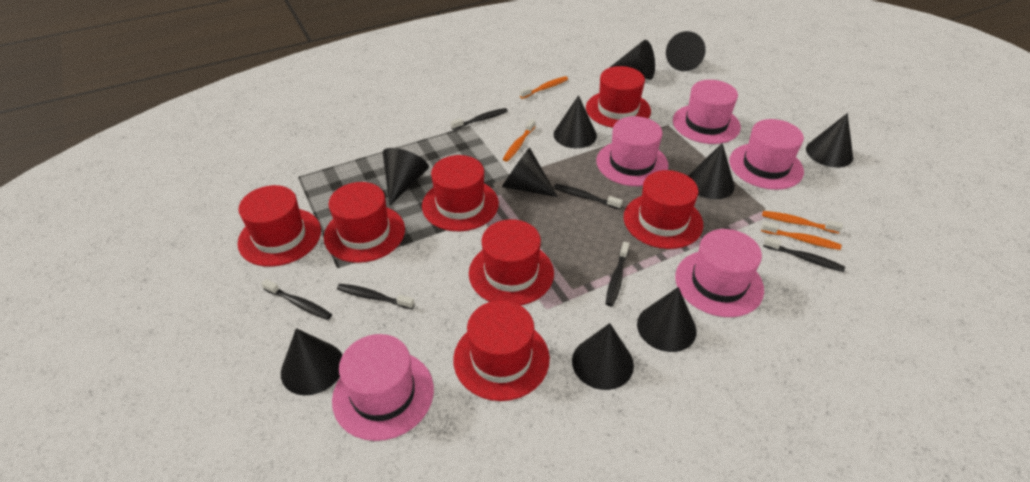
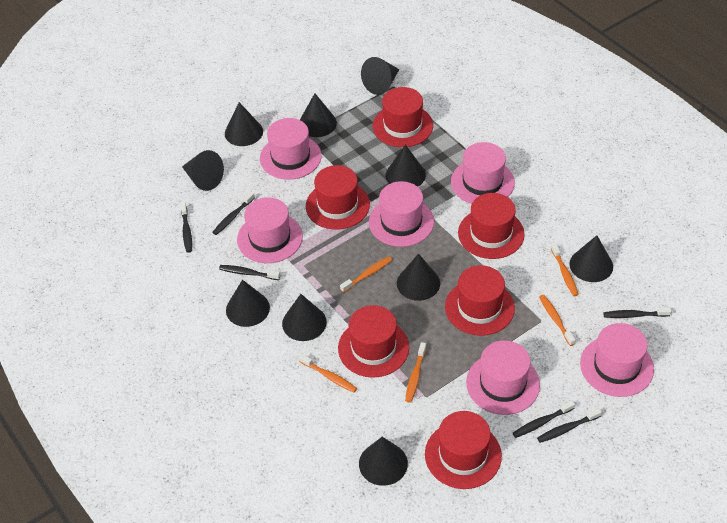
orange toothbrush: [503,119,535,162] [520,76,568,99] [761,221,841,250] [762,211,843,234] = 4 -> [299,354,357,393] [340,256,392,293] [405,342,426,403] [539,295,576,346] [551,243,579,296] = 5
pink hat: [332,334,434,441] [596,116,668,186] [673,80,741,144] [675,229,764,317] [729,119,804,190] = 5 -> [237,197,303,263] [260,118,322,180] [369,181,434,247] [451,142,515,204] [466,340,540,415] [580,323,654,397] = 6
red hat: [238,185,321,267] [324,182,405,263] [422,155,499,231] [453,300,550,401] [469,219,554,305] [586,66,651,128] [624,170,703,249] = 7 -> [306,165,370,230] [338,305,409,378] [373,87,433,147] [425,411,502,489] [445,265,515,336] [458,193,525,259] = 6

